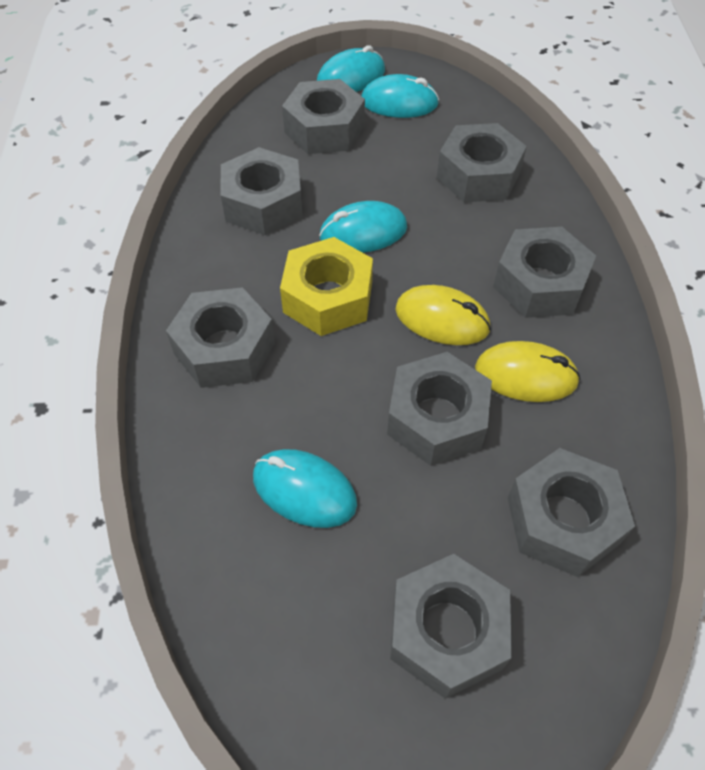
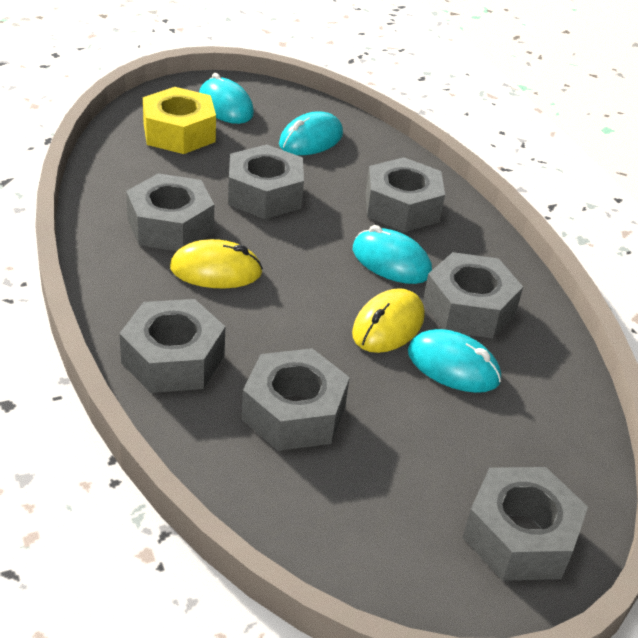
grey nut: [166,287,275,388] [221,147,303,235] [282,79,365,154] [387,352,492,466] [390,554,512,699] [437,123,527,202] [493,227,596,318] [508,448,635,577] = 8 -> [119,299,225,393] [126,173,214,251] [228,144,304,219] [242,348,350,451] [366,157,445,232] [423,252,523,338] [462,467,588,581] = 7

